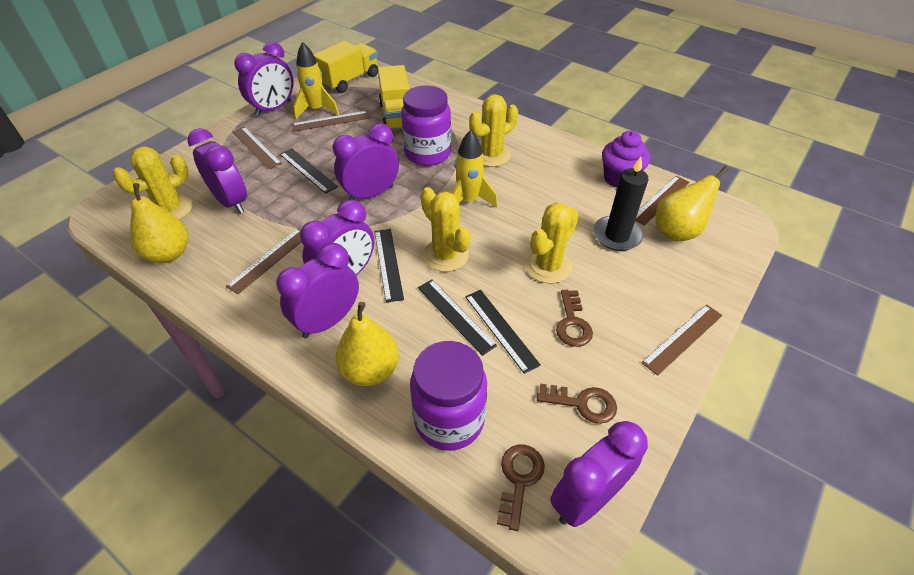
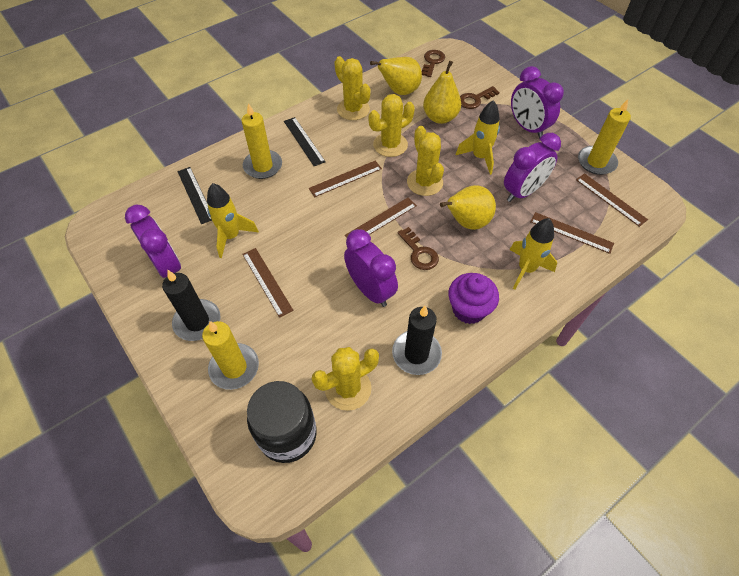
black candle: [593,157,648,251] = 1 -> [162,270,220,341] [392,306,442,375] = 2
black jar: none = 0 -> [247,381,317,463] = 1
black ruler: [280,148,338,194] [374,229,404,303] [418,280,497,356] [465,290,541,374] = 4 -> [177,167,212,224] [284,117,326,166] = 2
purple clock: [187,128,247,214] [234,42,294,116] [276,243,359,338] [300,199,374,276] [333,123,399,200] [550,421,648,527] = 6 -> [125,205,181,278] [344,229,398,307] [504,133,561,202] [511,66,564,138] = 4
purple jar: [401,85,451,166] [410,341,487,451] = 2 -> none = 0
yellow candle: none = 0 -> [202,321,259,390] [242,103,282,179] [578,99,631,175] = 3
yellow rocket: [293,42,339,119] [452,130,498,208] = 2 -> [207,183,259,258] [456,100,500,175] [509,218,557,290] = 3
yellow truck: [314,41,378,93] [378,65,410,130] = 2 -> none = 0

